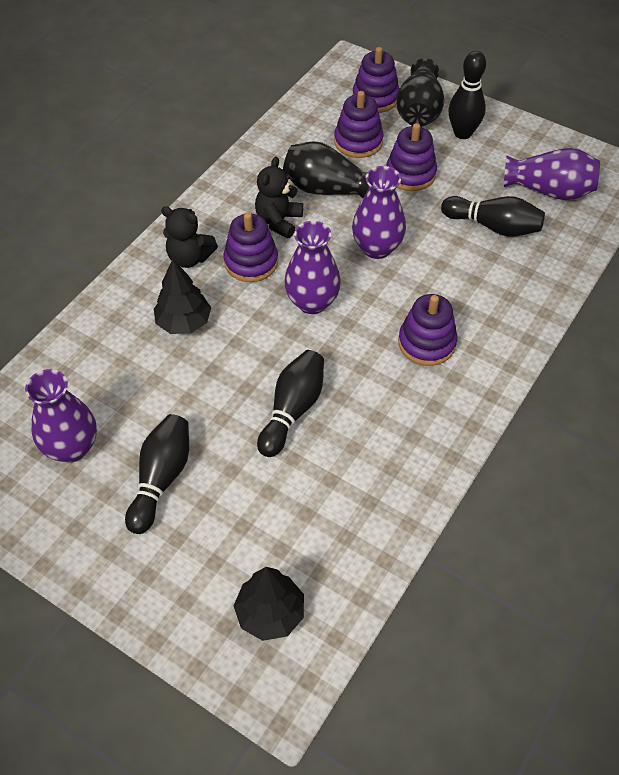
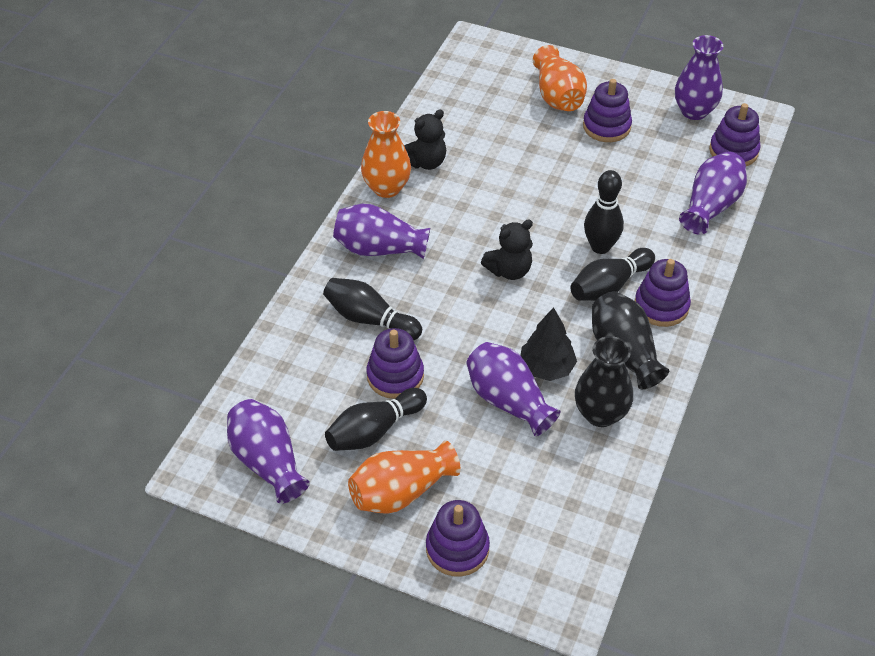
black tree: [154,259,211,334] [234,567,304,641] = 2 -> [520,307,577,381] = 1
orange vase: none = 0 -> [348,441,461,514] [361,111,411,198] [533,45,587,111] = 3
purple vase: [25,369,97,462] [284,221,341,314] [352,166,406,259] [504,148,600,200] = 4 -> [227,399,310,504] [333,204,430,259] [466,342,561,436] [675,35,723,120] [679,152,747,235] = 5

